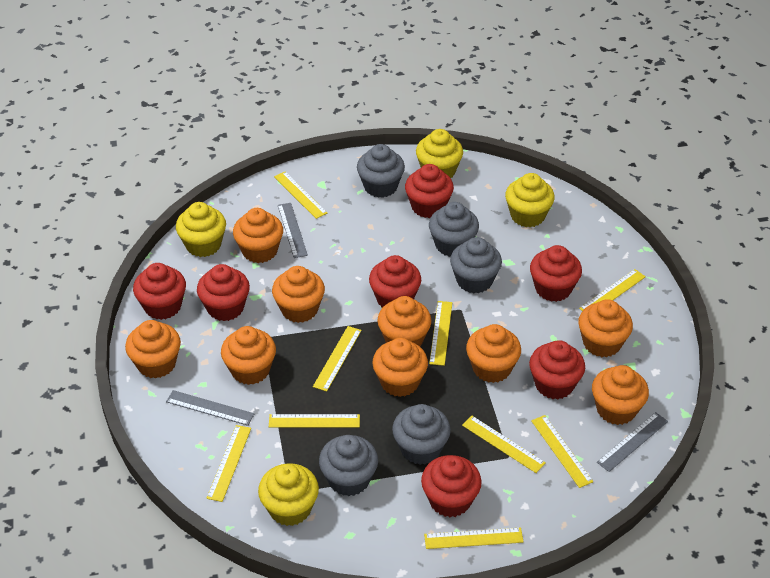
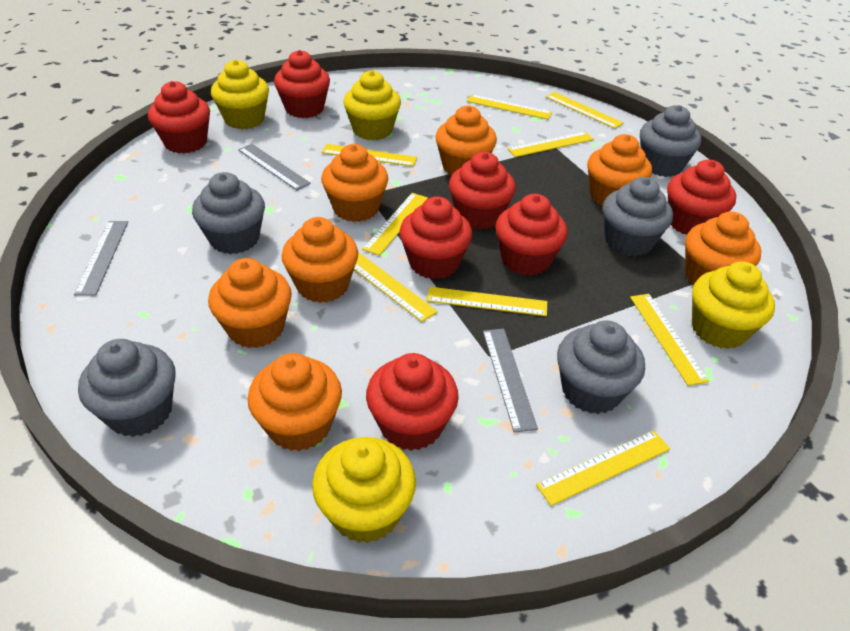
orange cupcake: [125,320,181,379] [221,326,276,385] [233,208,283,263] [272,266,325,323] [372,338,428,397] [377,296,431,346] [466,324,521,383] [578,299,633,357] [592,365,649,425] = 9 -> [208,258,292,348] [247,353,342,451] [281,217,358,303] [321,144,388,222] [435,106,497,176] [587,134,652,207] [685,212,761,285] = 7

